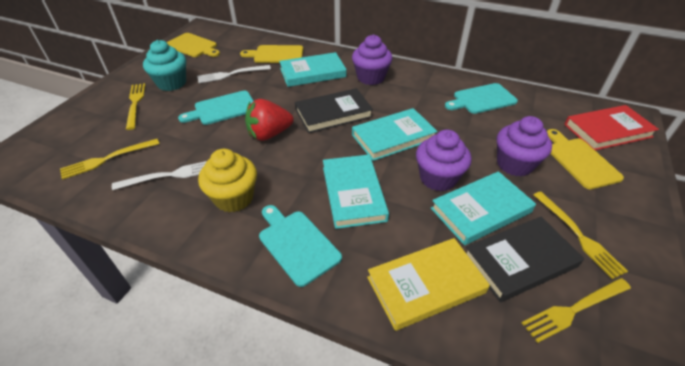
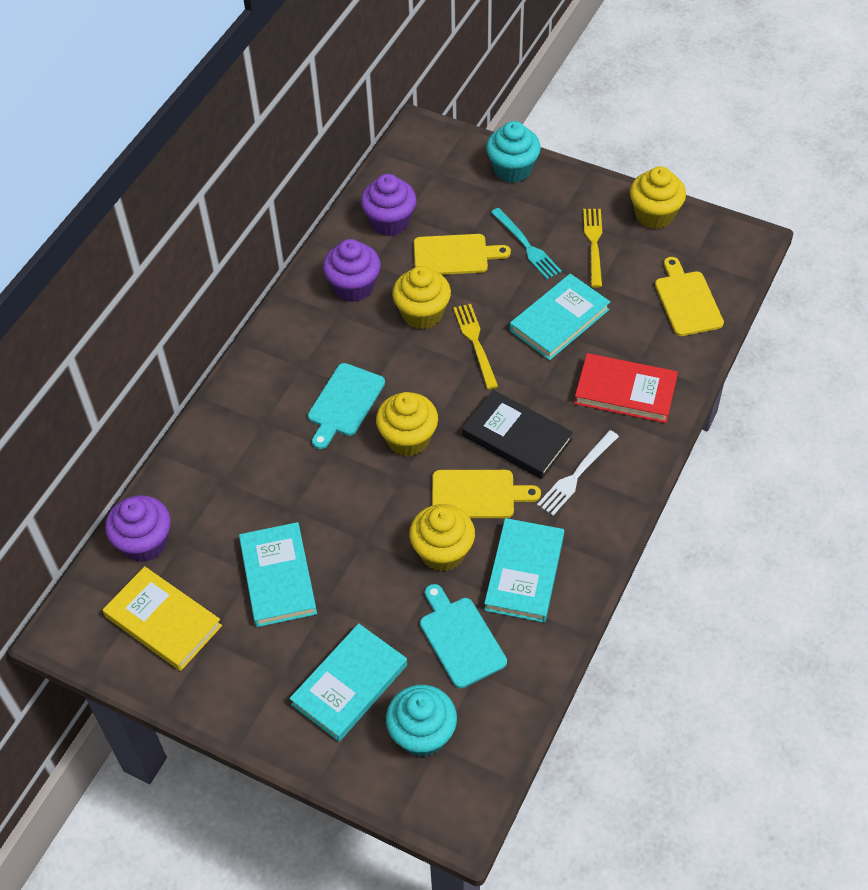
black book: [295,88,373,133] [466,216,584,302] = 2 -> [462,390,573,479] = 1
red strawberry: [245,99,294,141] = 1 -> none = 0
turquoise cupcake: [143,40,186,91] = 1 -> [386,685,457,757] [486,121,541,183] = 2
turquoise cutting board: [178,91,253,125] [259,205,342,287] [445,83,518,114] = 3 -> [308,363,385,449] [420,584,507,688] = 2
turquoise fork: none = 0 -> [491,208,562,279] = 1
white fork: [112,161,207,190] [197,65,271,83] = 2 -> [537,430,619,515] = 1
yellow cupcake: [198,149,257,212] = 1 -> [376,392,438,456] [392,266,451,329] [409,504,475,571] [630,166,686,229] = 4
yellow fork: [60,139,159,180] [126,83,146,130] [522,278,631,343] [533,191,628,279] = 4 -> [453,304,498,389] [583,209,602,288] = 2

